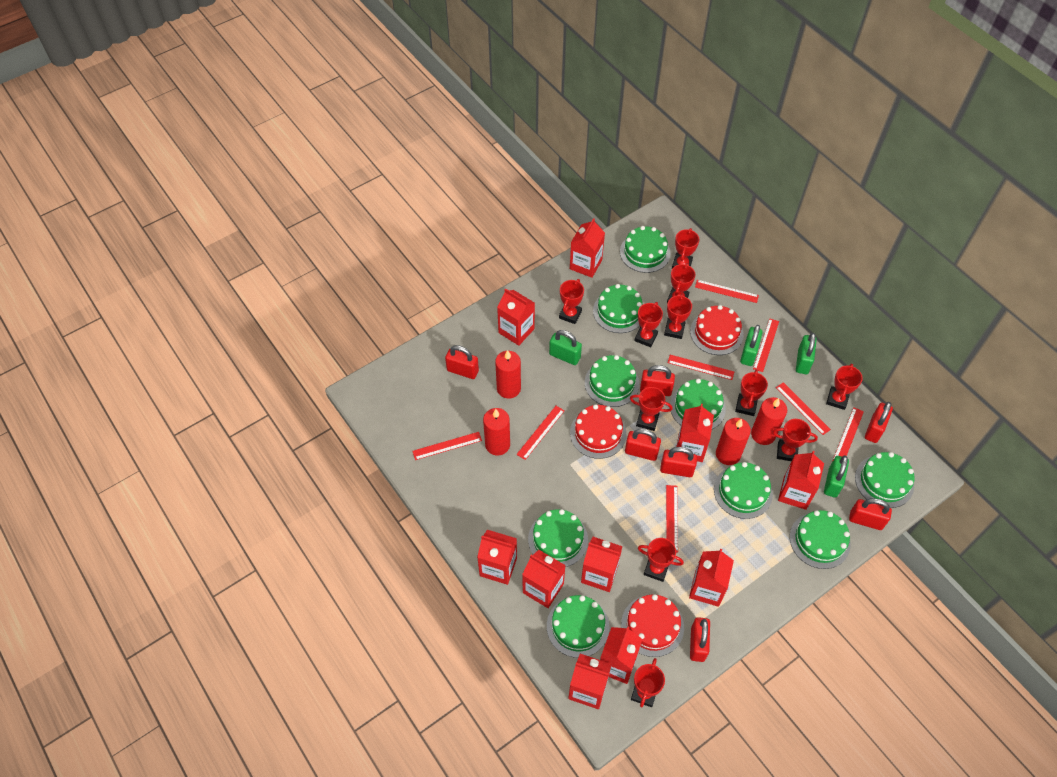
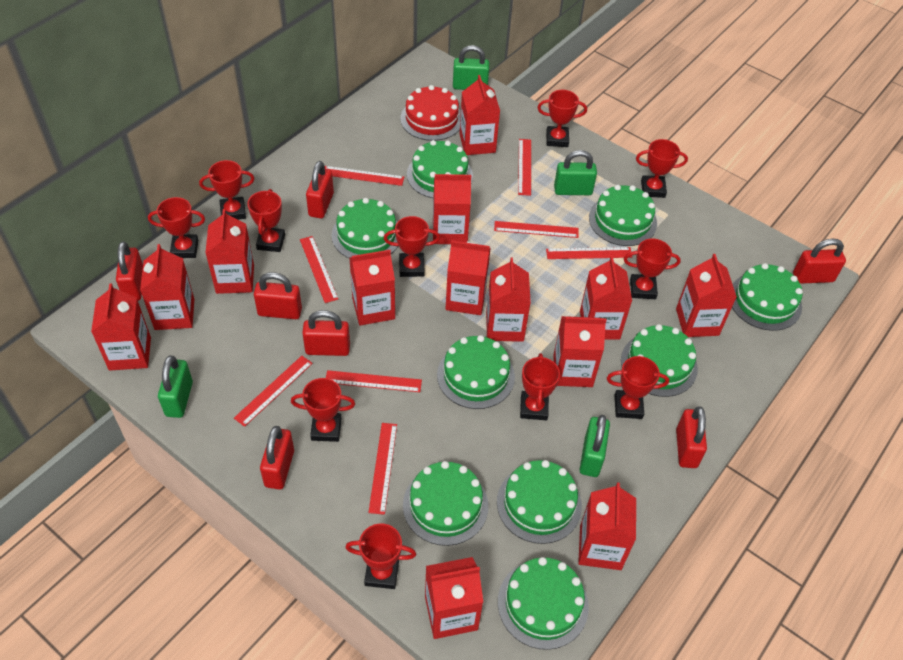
red cake: [570,404,626,459] [621,594,684,657] [690,305,744,355] = 3 -> [400,85,461,141] = 1
red candle: [483,408,510,455] [495,350,521,399] [716,418,751,465] [751,397,787,445] = 4 -> none = 0
red carton: [477,530,517,585] [497,288,535,346] [522,550,566,608] [568,654,612,709] [570,218,605,278] [581,537,623,592] [600,627,642,684] [677,404,714,462] [689,549,734,607] [778,451,824,510] = 10 -> [91,284,151,371] [140,244,194,330] [206,209,254,294] [350,250,395,325] [425,557,483,639] [433,174,471,244] [445,241,491,315] [460,75,500,155] [486,257,531,342] [553,316,607,387] [578,482,636,570] [580,256,632,340] [676,254,737,337] = 13

